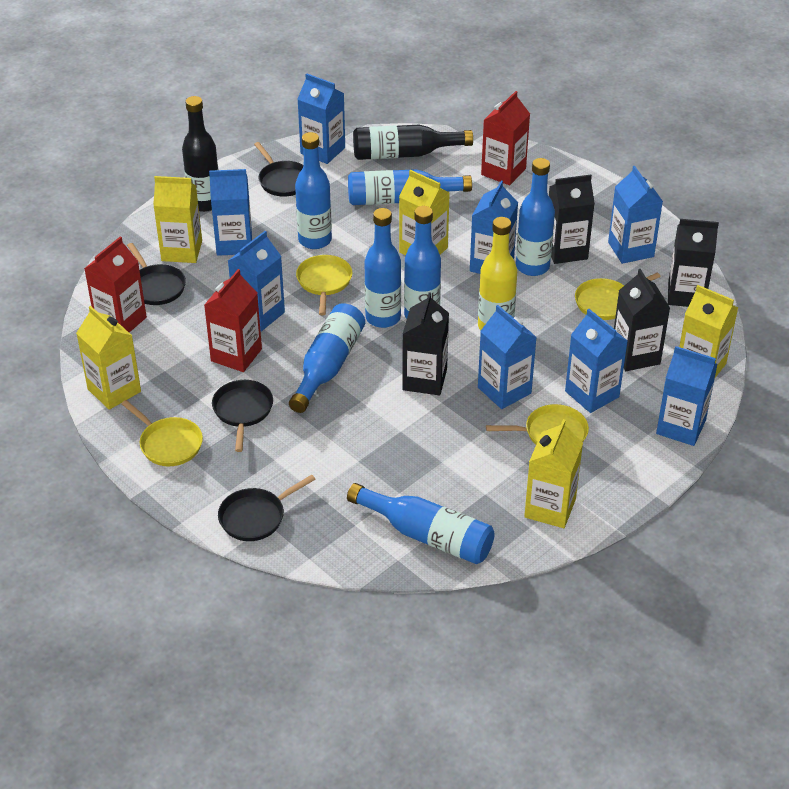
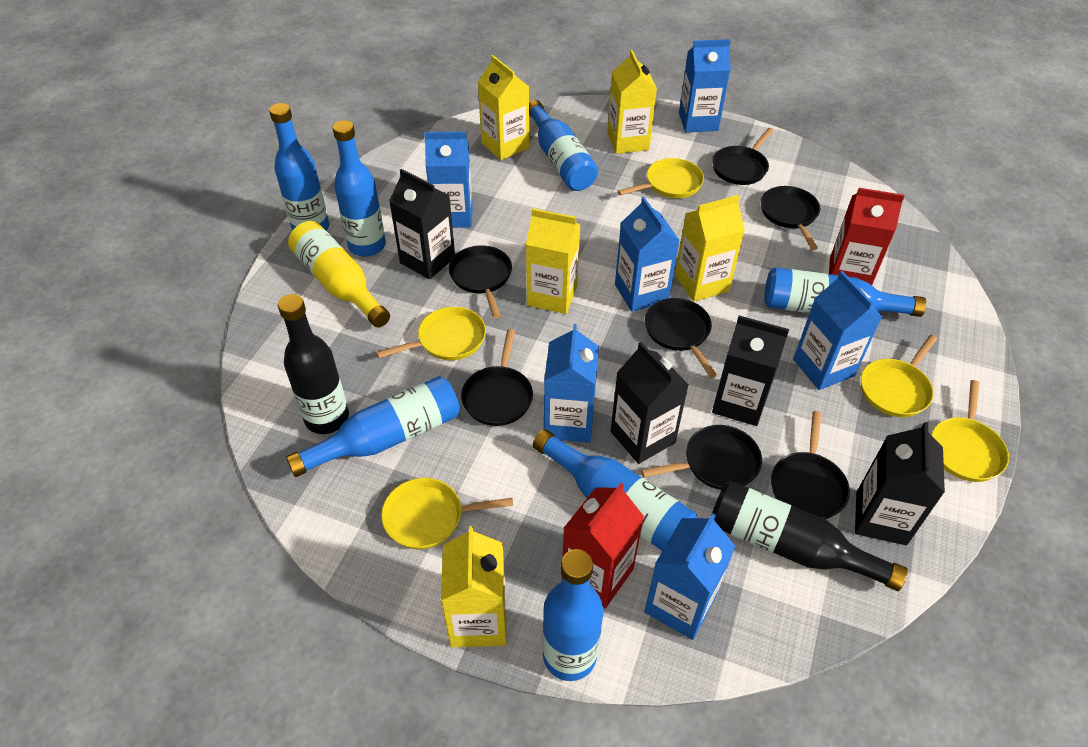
black pan: [127,243,186,305] [212,380,273,452] [218,475,316,541] [254,142,303,197] = 4 -> [449,245,512,318] [461,329,533,426] [641,425,762,490] [645,298,717,378] [712,128,774,185] [761,186,820,250] [771,411,850,519] = 7
blue carton: [209,169,252,256] [228,231,285,331] [298,73,345,164] [470,181,518,274] [478,305,537,409] [565,309,627,413] [608,166,663,264] [656,346,718,446] = 8 -> [424,132,473,228] [544,324,599,443] [615,197,680,312] [644,513,735,640] [679,39,731,132] [793,271,883,390] = 6
red carton: [84,237,147,333] [204,269,262,372] [481,91,530,185] = 3 -> [561,483,644,608] [829,188,904,285] = 2
yellow pan: [121,400,203,466] [296,255,352,315] [486,404,589,445] [575,273,661,320] = 4 -> [376,307,486,360] [381,478,513,549] [618,158,704,198] [860,335,937,417] [931,380,1009,482] = 5

